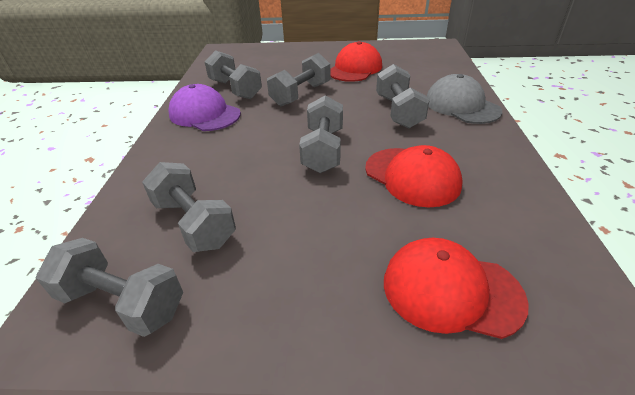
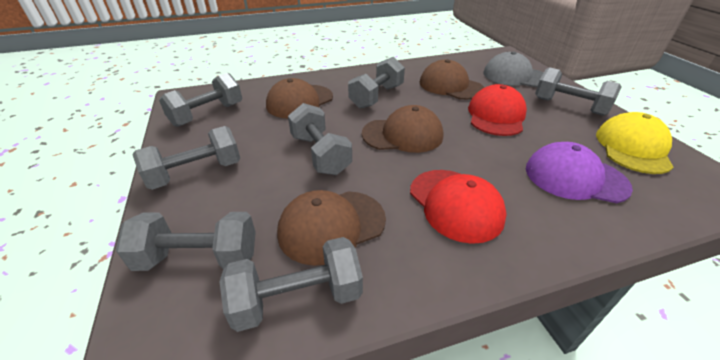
brown cap: none = 0 -> [266,78,333,118] [277,190,386,266] [362,105,443,153] [420,59,484,100] = 4
grey dumbbell: [36,238,183,337] [142,162,236,252] [205,50,262,99] [267,53,330,106] [299,95,343,173] [376,64,430,128] = 6 -> [116,212,256,271] [132,126,240,190] [159,73,242,127] [219,237,363,332] [288,103,352,175] [348,57,405,109] [535,67,622,116] = 7
red cap: [330,41,382,82] [365,145,463,207] [384,238,529,339] = 3 -> [410,170,507,244] [468,84,527,136] = 2
yellow cap: none = 0 -> [596,112,674,174] = 1

